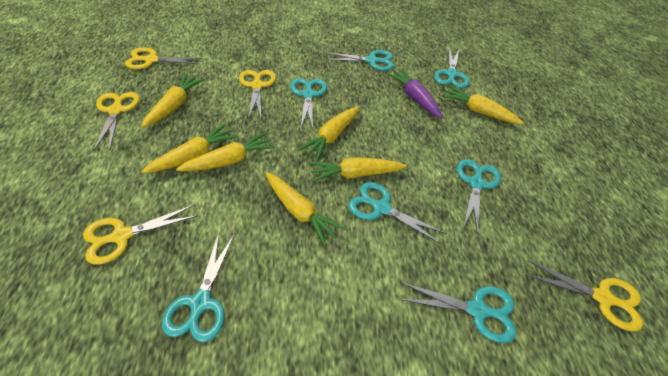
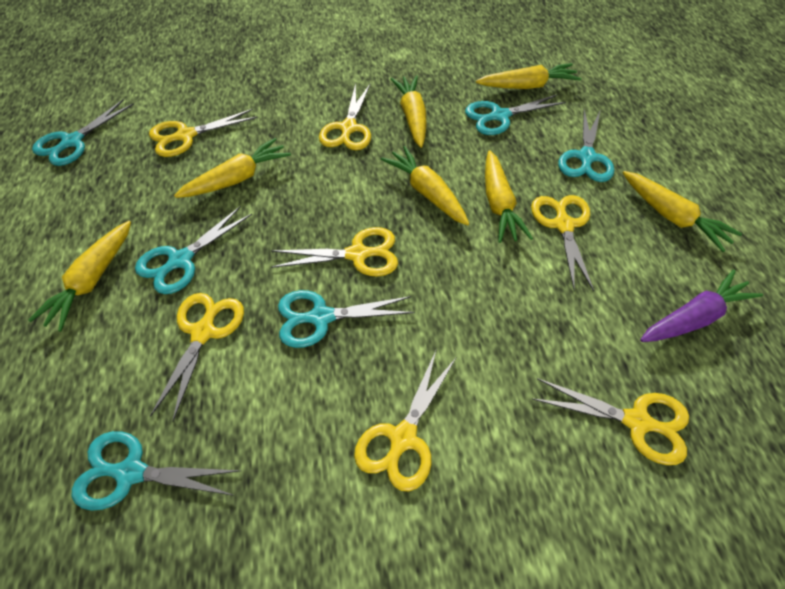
turquoise scissors: [162,233,235,342] [290,78,327,129] [325,50,394,71] [348,182,447,244] [398,282,516,343] [434,48,469,88] [457,159,501,235] = 7 -> [32,99,134,166] [72,431,241,511] [135,206,252,294] [278,290,415,348] [465,94,566,135] [559,110,614,182] = 6
yellow scissors: [83,205,198,265] [94,92,140,150] [125,47,203,69] [239,70,276,119] [525,260,643,331] = 5 -> [149,109,258,157] [150,293,244,421] [271,227,398,277] [319,83,371,150] [354,351,456,491] [531,195,594,292] [532,378,689,465] = 7

